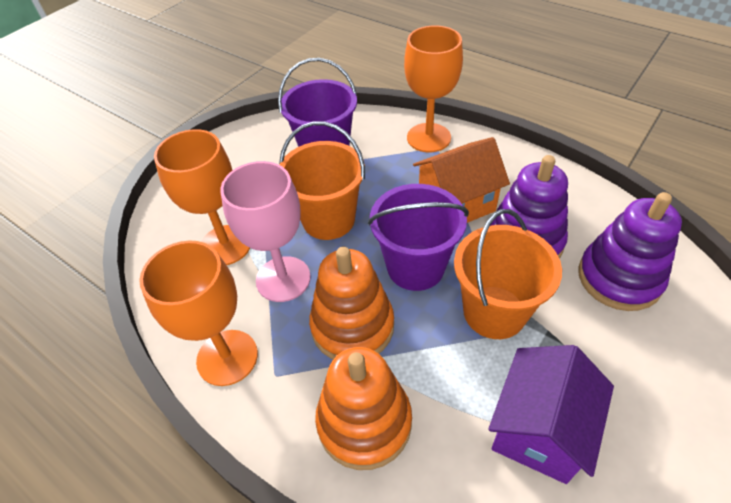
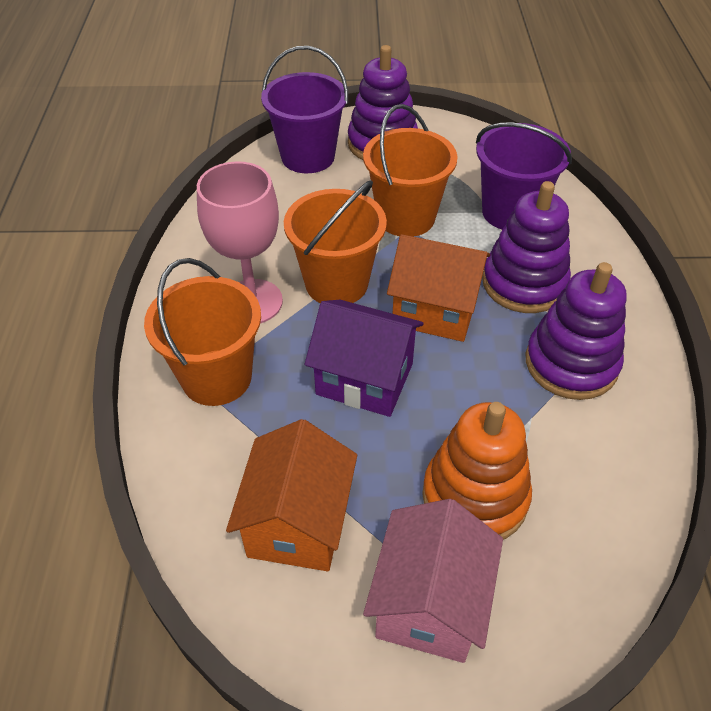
orange bucket: [279,121,365,240] [454,209,562,339] = 2 -> [144,258,261,406] [284,180,387,303] [363,104,458,237] = 3
orange goblet: [139,240,258,386] [154,129,250,265] [404,26,463,152] = 3 -> none = 0
orange house: [413,137,510,223] = 1 -> [226,419,357,571] [387,234,490,342] = 2
orange stacking toy: [309,246,394,359] [315,347,412,470] = 2 -> [422,402,532,540] = 1
pink house: none = 0 -> [363,499,503,663] = 1
purple stacking toy: [490,155,568,258] [578,192,682,311] = 2 -> [348,45,418,160] [482,181,571,313] [526,262,627,400] = 3

